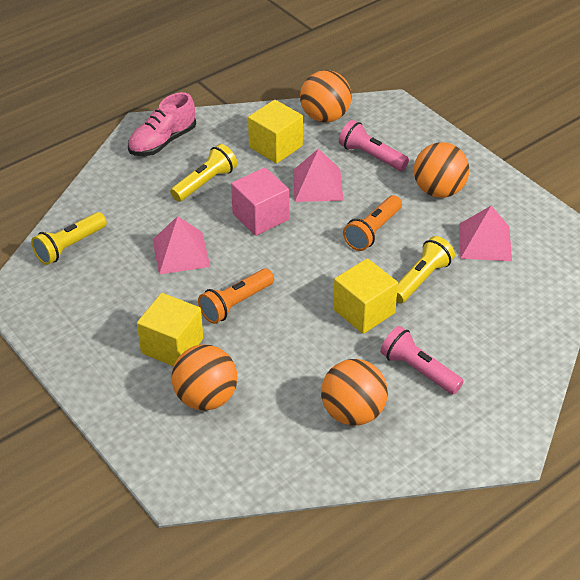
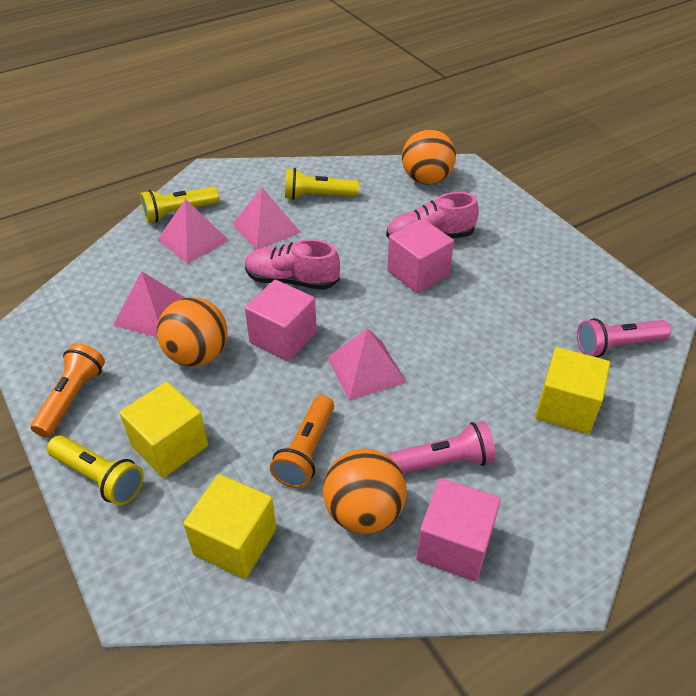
orange ball: [172,345,238,411] [300,70,352,122] [321,359,388,426] [414,142,469,198] = 4 -> [157,297,227,367] [323,449,406,534] [402,129,456,184] = 3
pink cube: [231,167,289,236] = 1 -> [245,280,317,361] [387,218,454,293] [416,478,501,582] = 3
pink pyramid: [152,216,210,275] [293,149,343,202] [459,206,512,261] = 3 -> [113,271,185,337] [157,199,229,264] [232,187,301,250] [327,328,407,401] = 4
pink shoe: [128,92,196,156] = 1 -> [245,239,340,290] [386,192,479,238] = 2

